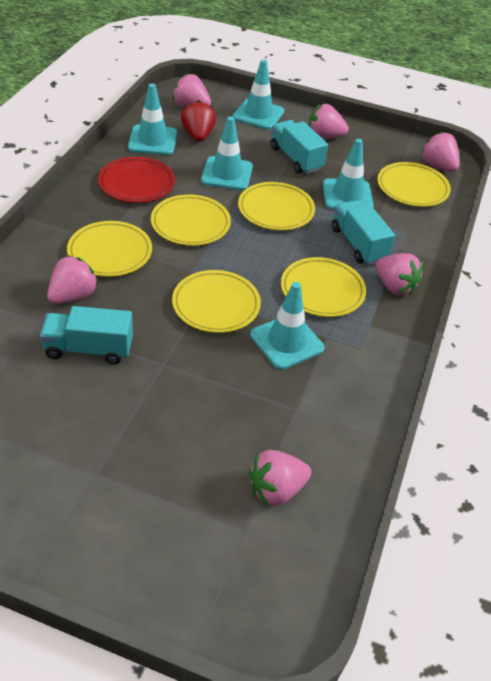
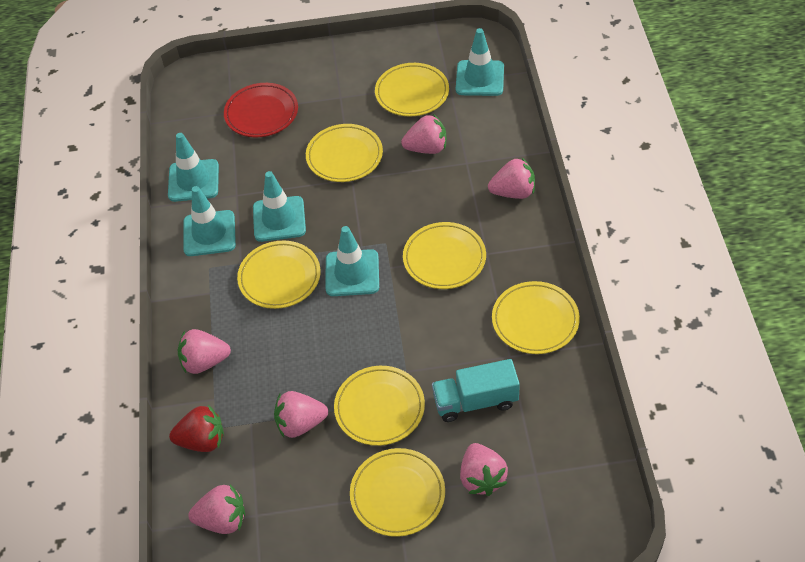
turquoise truck: [40,306,133,364] [270,120,328,174] [331,200,395,265] = 3 -> [432,359,520,422] = 1
yellow plate: [67,221,152,277] [151,194,231,246] [172,270,261,333] [238,182,315,230] [281,257,366,317] [377,162,451,207] = 6 -> [237,240,321,309] [306,124,383,182] [334,366,425,446] [350,448,445,537] [375,63,449,117] [403,222,486,289] [492,281,580,354] = 7

